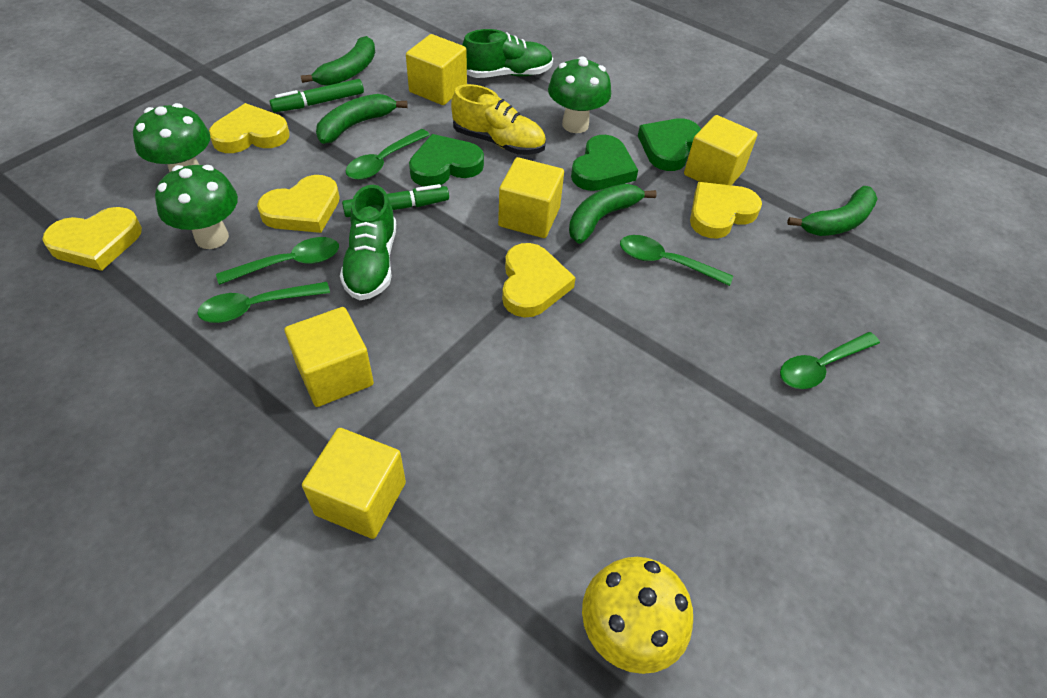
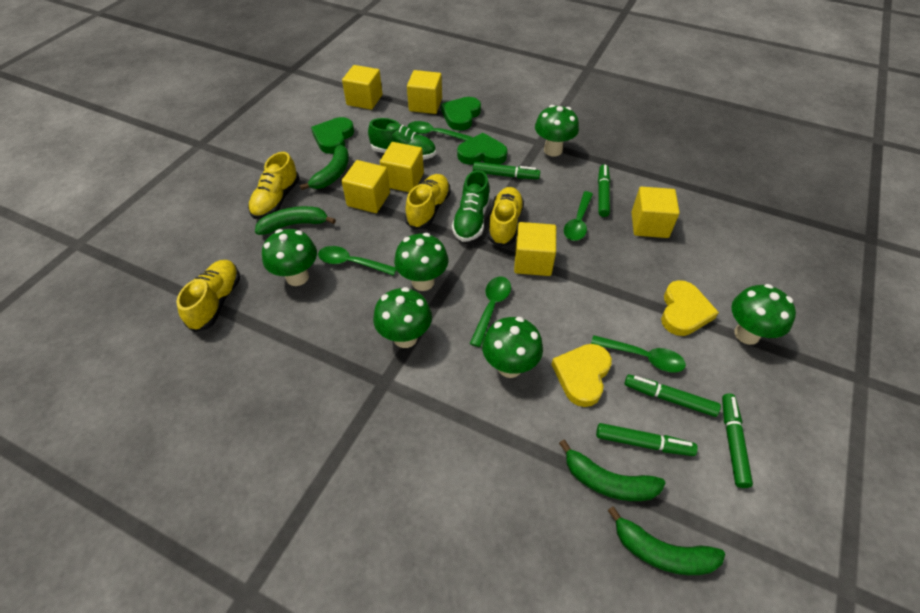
green marker: [270,79,364,112] [342,184,449,217] = 2 -> [473,162,540,179] [596,423,698,456] [598,164,610,217] [624,374,721,417] [722,394,753,488] = 5
green mushroom: [133,103,210,172] [155,165,238,249] [548,56,611,133] = 3 -> [262,229,317,286] [373,287,432,348] [394,233,448,291] [482,317,543,378] [535,105,579,156] [731,284,796,345] = 6
yellow cube: [284,307,374,407] [302,428,406,539] [406,34,467,105] [498,157,564,238] [684,115,758,185] = 5 -> [342,65,382,110] [342,160,390,213] [380,142,424,192] [407,70,442,114] [514,222,556,276] [631,187,680,238] = 6
yellow heart: [42,207,142,271] [209,103,290,153] [257,175,340,233] [502,243,576,318] [690,182,762,239] = 5 -> [551,344,612,407] [661,280,719,336] = 2
yellow mushroom: [582,557,693,674] = 1 -> none = 0
yellow shoe: [451,84,546,155] = 1 -> [176,260,240,332] [248,152,299,219] [405,174,451,230] [488,187,524,247] = 4

